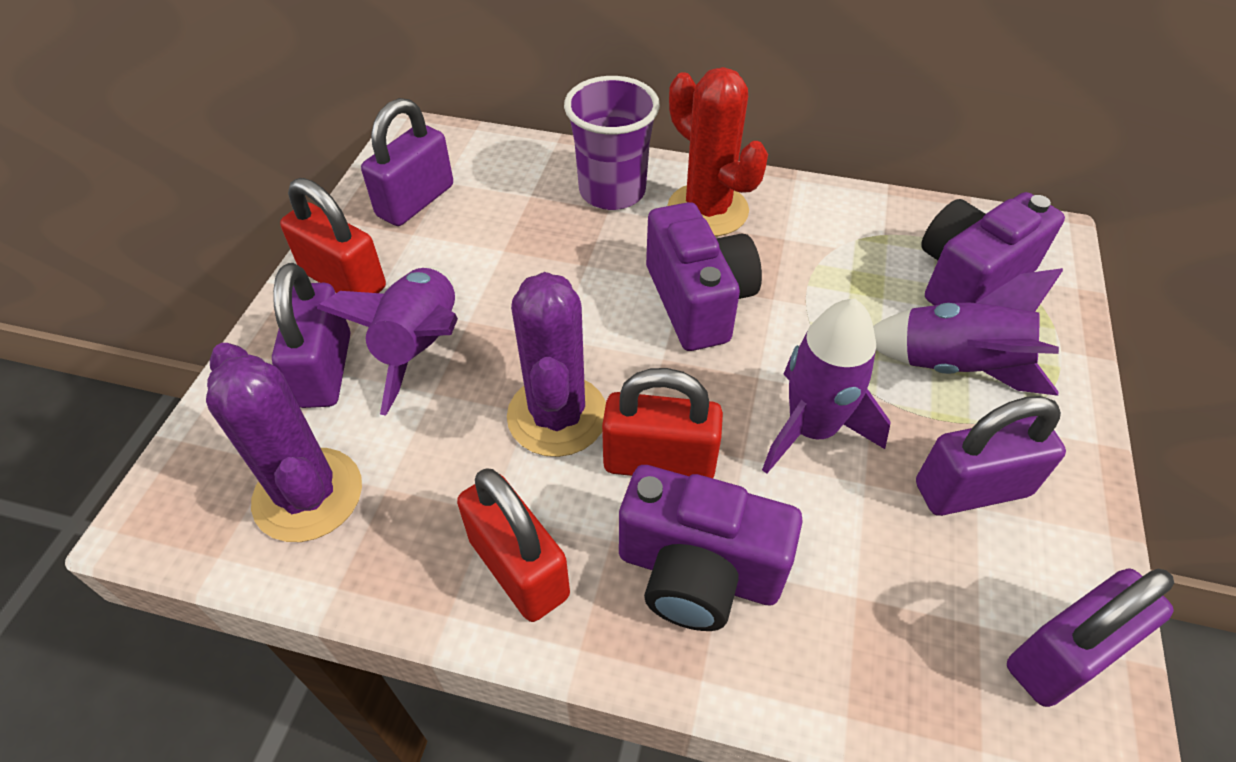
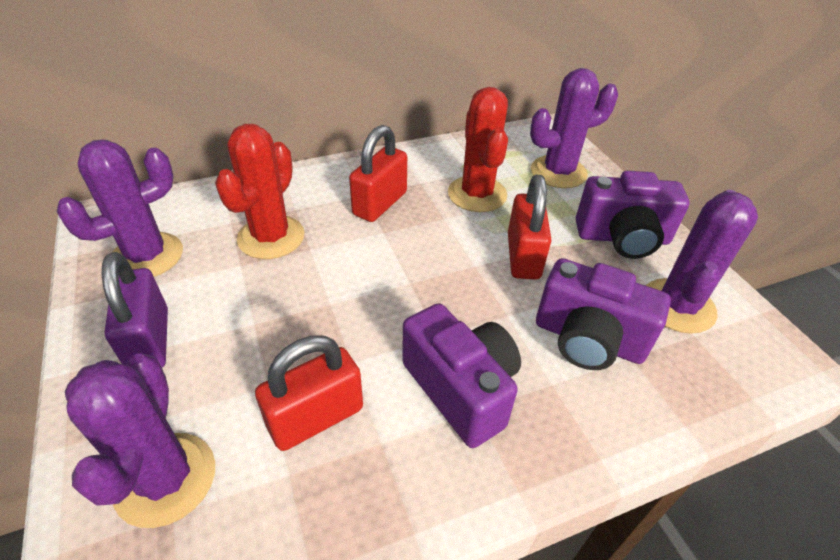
purple cactus: [206,343,362,542] [507,272,606,457] = 2 -> [57,140,183,277] [65,353,215,528] [530,68,618,188] [646,190,758,334] = 4
purple cup: [564,76,660,210] = 1 -> none = 0
purple padlock: [272,263,350,408] [361,98,453,226] [916,396,1066,516] [1007,568,1174,707] = 4 -> [102,252,168,368] = 1
purple rocket: [316,267,458,416] [762,299,891,474] [873,268,1063,396] = 3 -> none = 0
red cactus: [667,67,768,236] = 1 -> [215,124,304,259] [448,87,508,212] = 2

